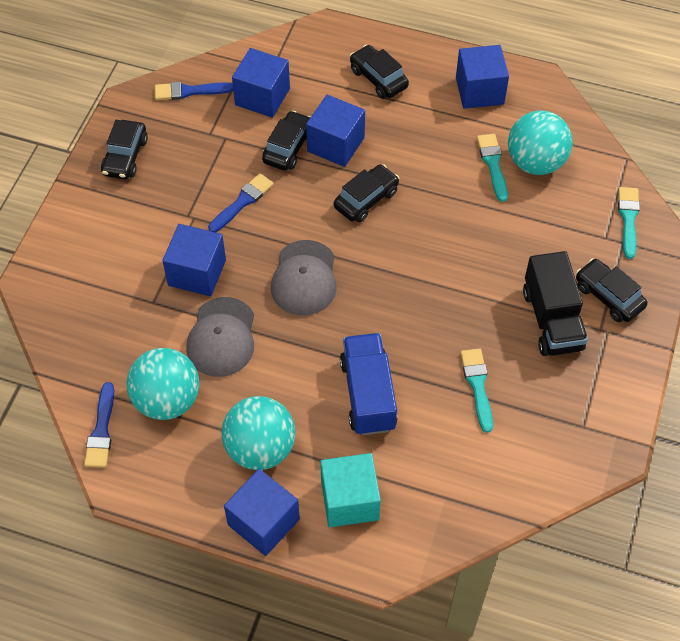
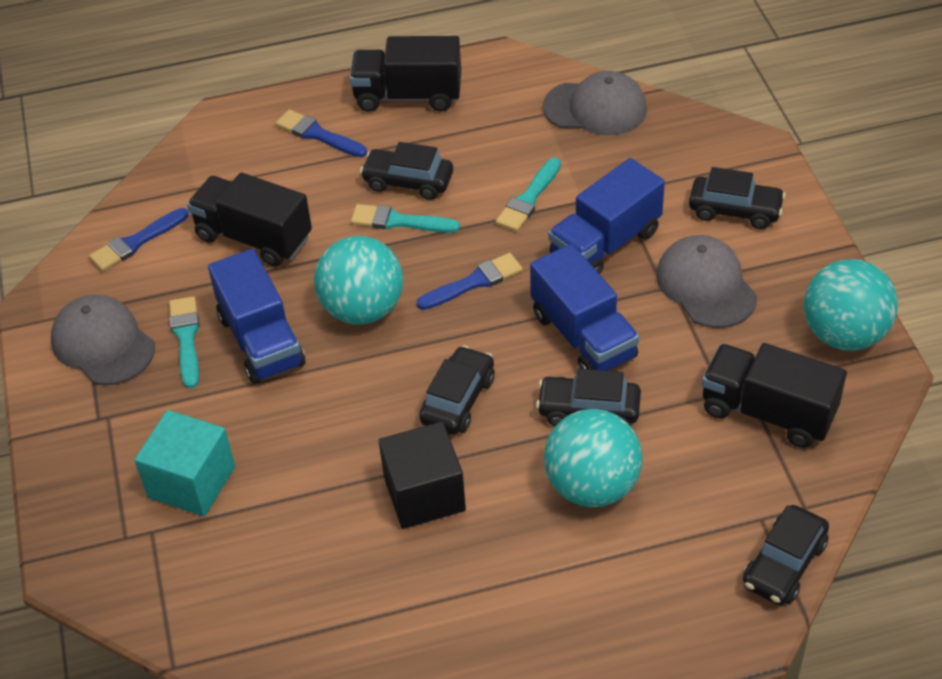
black cube: none = 0 -> [379,421,466,529] = 1
black truck: [523,251,588,356] = 1 -> [187,173,312,267] [350,36,461,112] [702,343,847,448] = 3
blue cube: [162,224,226,296] [224,469,300,556] [232,48,290,118] [306,94,365,167] [456,45,509,109] = 5 -> none = 0
blue truck: [340,333,397,435] = 1 -> [208,249,305,384] [530,244,639,371] [548,158,665,274] = 3
grey cap: [186,297,254,377] [271,240,337,316] = 2 -> [51,295,155,385] [543,71,647,135] [656,235,757,328] = 3

